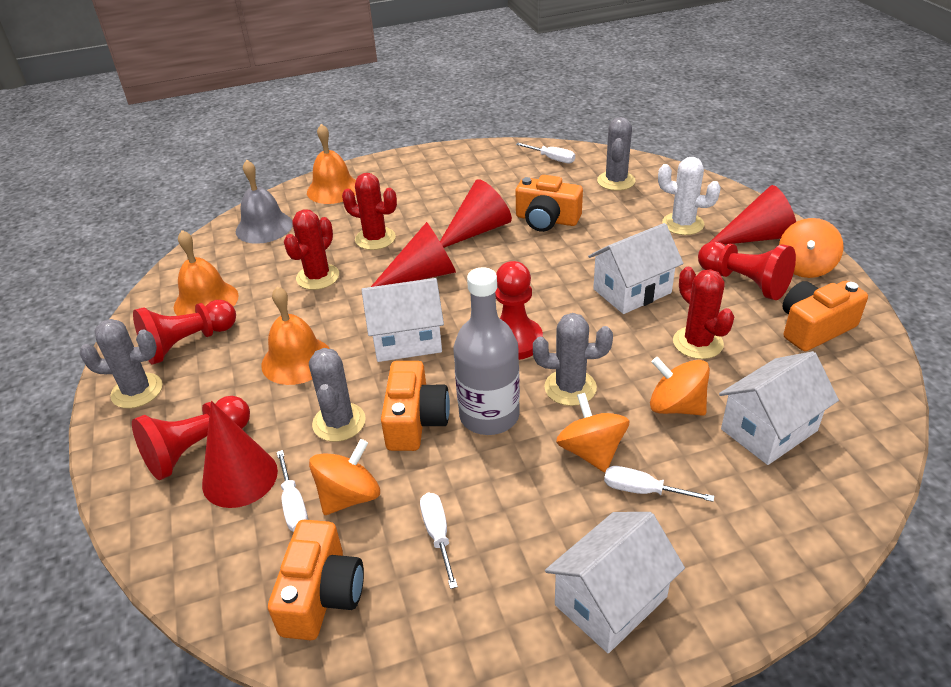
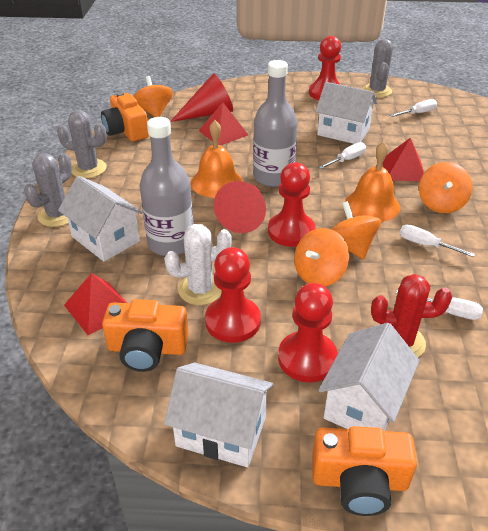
grey bell: [236,160,293,244] = 1 -> none = 0
grey bottle: [453,267,520,435] = 1 -> [140,117,193,256] [253,60,297,187] = 2
grey cactus: [79,319,163,408] [309,348,366,442] [533,313,613,406] [597,117,636,191] = 4 -> [24,153,72,227] [57,110,107,178] [363,39,393,98] = 3
orange bell: [174,230,238,316] [261,286,330,385] [307,124,356,204] = 3 -> [191,120,243,198] [345,141,400,222] = 2
orange camera: [268,520,364,640] [381,361,450,451] [516,175,583,232] [783,281,868,351] = 4 -> [101,92,149,141] [102,299,189,372] [312,426,417,516] = 3
red cactus: [284,209,339,290] [342,173,397,250] [673,267,735,359] = 3 -> [371,274,452,357] = 1
red cone: [202,401,278,508] [371,222,456,287] [440,179,512,248] [710,185,796,245] = 4 -> [170,73,233,122] [214,181,266,233] = 2
red pyramid: none = 0 -> [64,273,127,335] [199,102,248,145] [383,138,424,182] = 3

